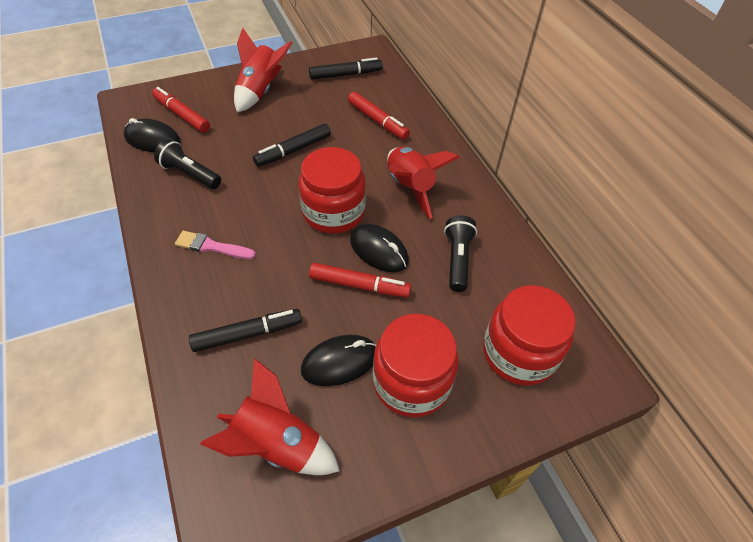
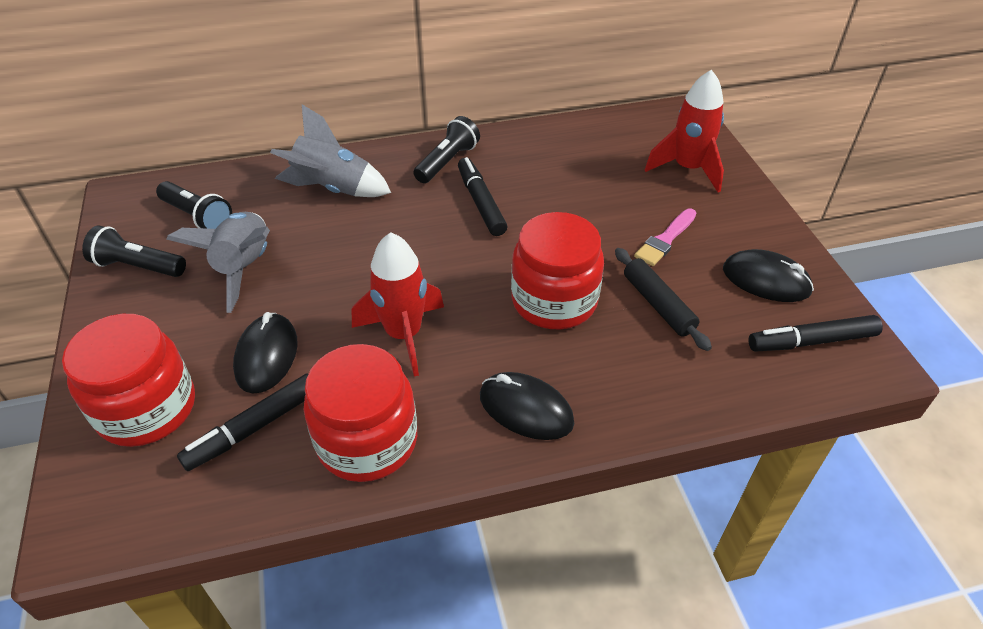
black flashlight: [154,139,221,189] [444,216,477,292] = 2 -> [82,225,186,277] [156,181,232,229] [413,116,480,183] = 3
black rolling pin: none = 0 -> [615,248,712,351] = 1
grey rocket: none = 0 -> [166,212,270,313] [270,104,391,197] = 2
red marker: [152,87,210,133] [309,263,411,297] [348,92,410,140] = 3 -> none = 0
red rocket: [200,358,340,475] [234,28,292,112] [387,147,460,219] = 3 -> [352,232,444,377] [645,69,724,193] = 2

